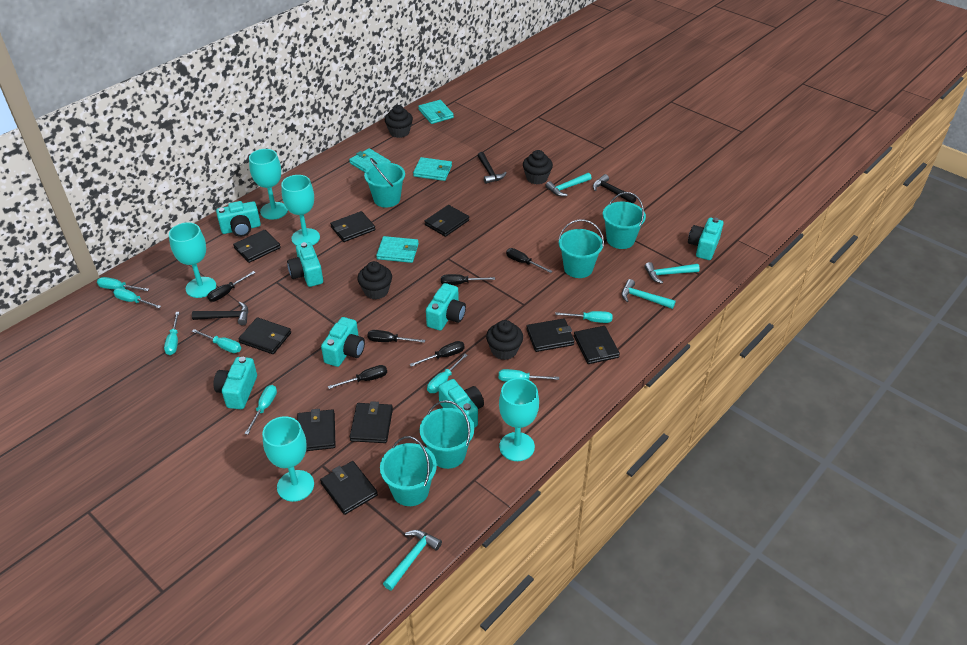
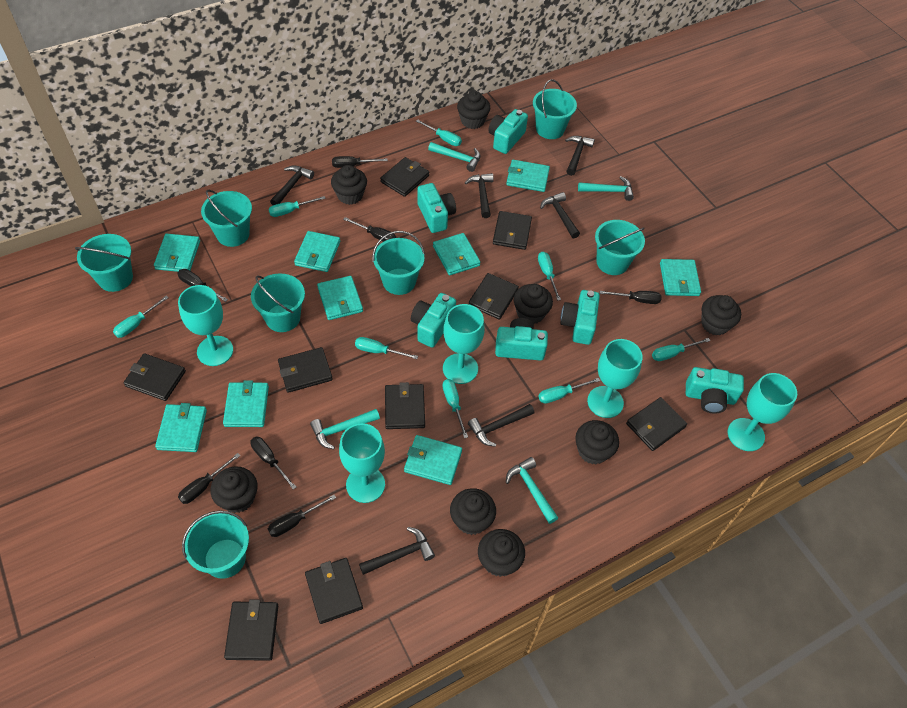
black cupcake: [357,261,392,299] [385,105,413,138] [486,320,523,360] [523,150,553,184] = 4 -> [211,466,258,513] [331,165,367,205] [450,488,496,535] [457,91,490,129] [478,529,525,577] [514,284,553,324] [575,420,619,464] [702,295,741,335] = 8
black hammer: [192,302,248,325] [477,152,507,184] [593,174,637,203] = 3 -> [270,165,314,205] [359,527,435,575] [465,173,494,218] [468,404,534,447] [540,192,580,238] [565,136,595,176] = 6
black screwdriver: [207,271,255,302] [328,365,387,389] [367,330,425,343] [409,341,465,367] [441,274,495,285] [506,248,552,273] = 6 -> [177,269,228,302] [178,453,240,504] [250,437,296,490] [268,495,336,537] [332,156,388,168] [343,217,396,242] [600,291,662,304] = 7
turquoise bucket: [364,158,405,208] [380,436,437,506] [420,400,474,469] [558,219,604,278] [603,192,646,249] = 5 -> [75,234,133,292] [182,510,249,579] [201,190,252,247] [251,274,305,332] [372,231,425,295] [533,79,577,139] [595,220,645,275] = 7
turquoise camera: [213,357,257,409] [216,201,261,237] [287,242,323,287] [321,317,365,367] [426,283,466,330] [438,379,484,428] [688,218,723,260] = 7 -> [411,293,456,348] [417,183,456,233] [488,109,528,154] [495,318,548,361] [560,290,600,345] [686,367,744,413] = 6
turquoise wallet: [349,148,391,172] [376,236,419,263] [413,157,452,181] [418,100,454,124] = 4 -> [154,233,200,272] [155,403,207,452] [223,380,269,427] [294,231,340,272] [317,276,363,320] [404,435,462,485] [433,233,481,275] [506,160,550,192] [660,259,701,296] = 9

